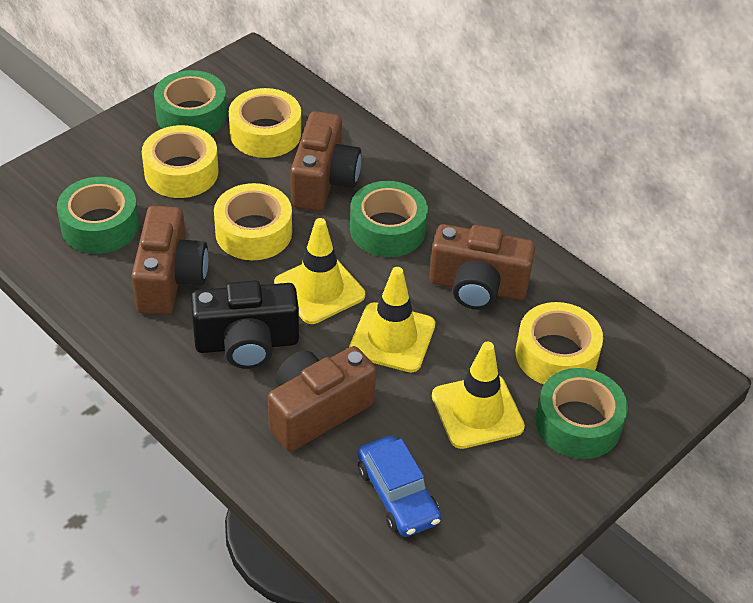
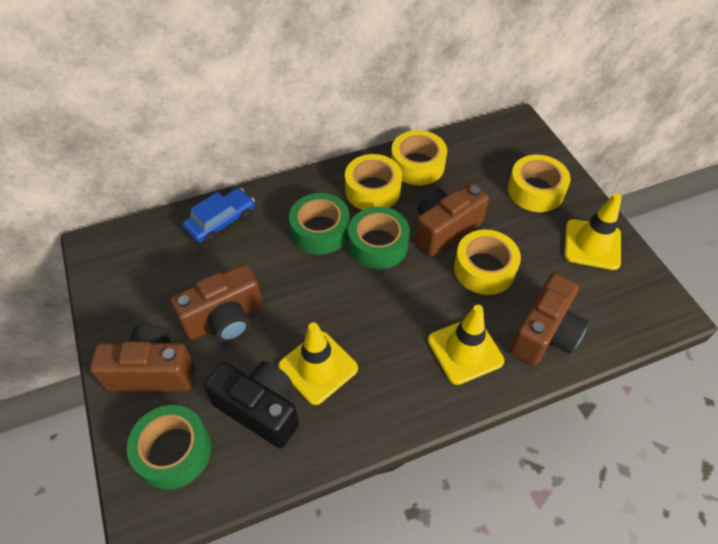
green tape: [57,177,139,254] [154,70,227,135] [350,181,428,257] [536,368,628,459] = 4 -> [127,405,211,490] [289,193,350,255] [348,206,410,269] = 3

